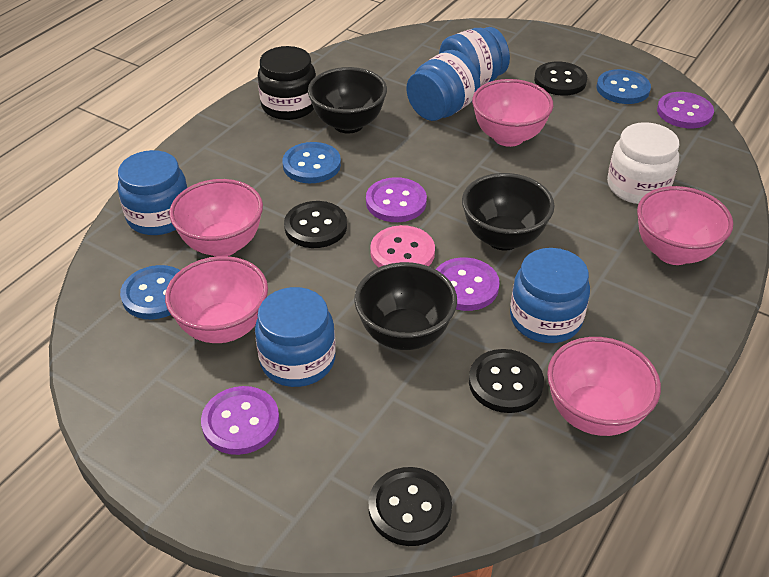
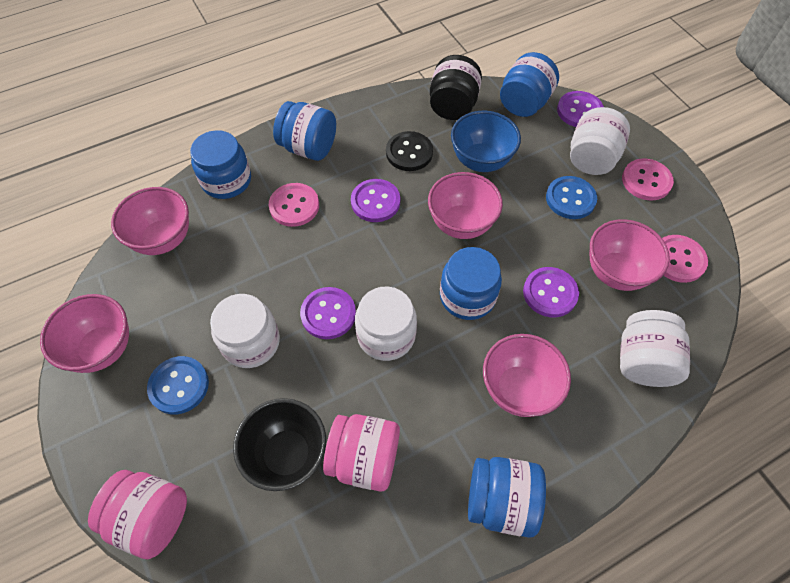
black bowl: [308,67,387,133] [354,262,457,350] [462,173,555,251] = 3 -> [233,398,326,491] = 1
black button: [284,201,347,248] [369,467,452,546] [469,349,544,413] [534,61,587,96] = 4 -> [386,131,433,171] = 1
blue bowl: none = 0 -> [451,111,521,172] = 1
blue button: [120,265,180,319] [282,142,341,183] [597,69,651,104] = 3 -> [147,356,209,414] [546,176,597,219] = 2
pink button: [370,225,435,268] = 1 -> [269,183,319,227] [622,158,674,200] [662,235,708,283] = 3
pink jar: none = 0 -> [88,470,187,559] [323,414,400,491] = 2
white jar: [607,122,679,204] = 1 -> [210,294,280,368] [355,286,417,361] [570,107,630,175] [620,310,690,387] = 4

